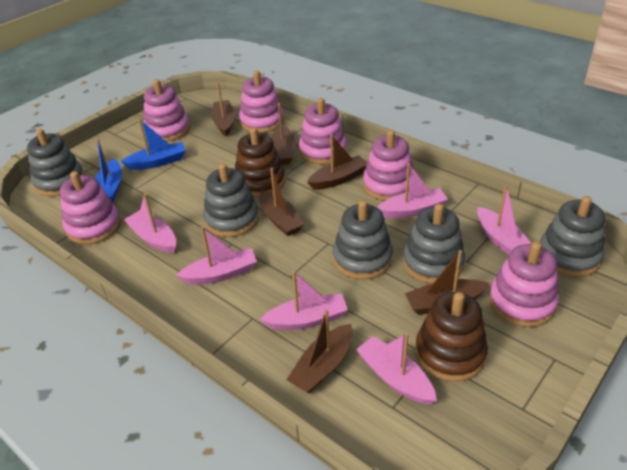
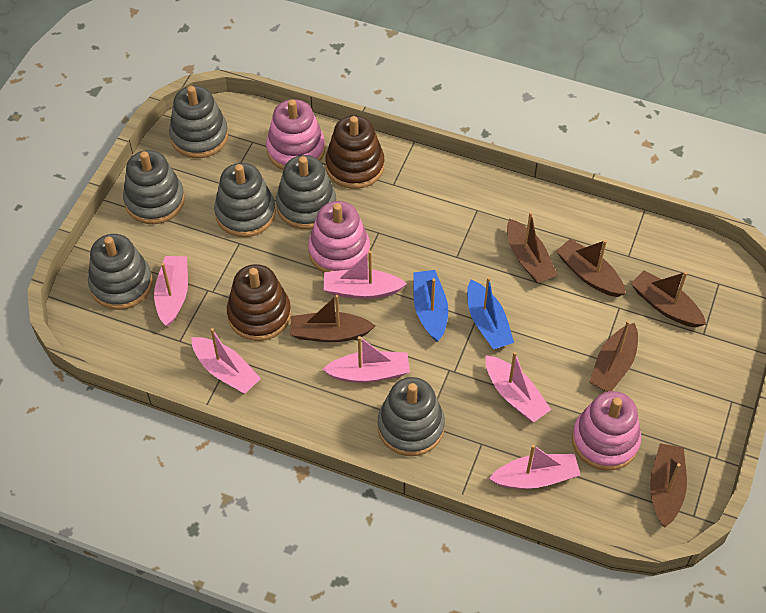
grey stacking toy: [27,129,84,196] [203,163,259,237] [333,200,393,279] [403,204,465,284] [540,196,605,277] = 5 -> [88,234,153,310] [123,150,185,224] [169,86,228,158] [214,163,276,237] [276,155,336,229] [378,377,445,456] = 6
pink stacking toy: [60,171,121,245] [144,79,190,142] [239,71,284,133] [299,98,347,164] [363,130,414,201] [489,242,559,327] = 6 -> [266,99,325,170] [308,201,370,273] [572,391,641,471] = 3

